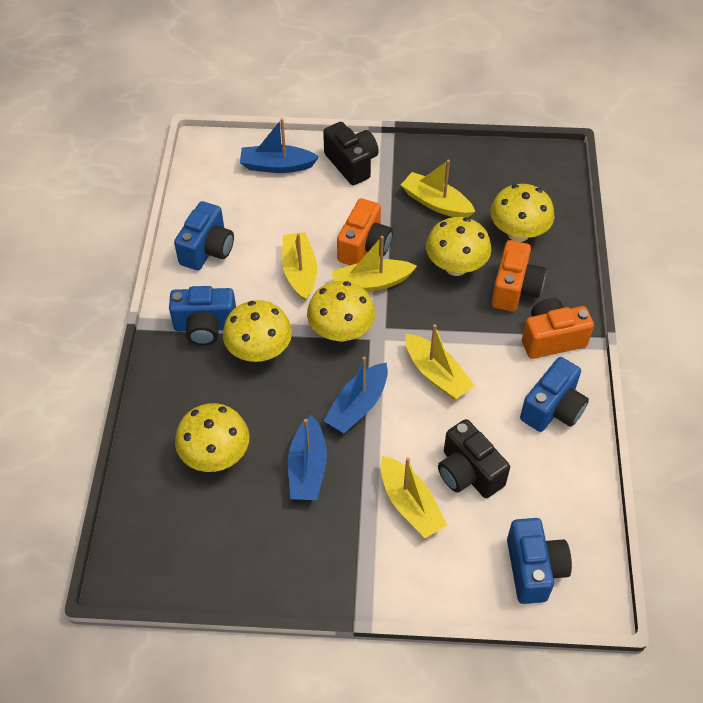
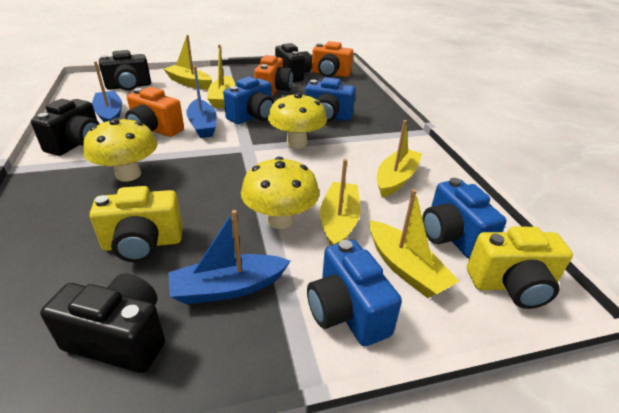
black camera: [323,122,379,185] [438,419,510,498] = 2 -> [31,99,100,156] [40,274,165,373] [99,50,151,91] [275,43,312,82] = 4
yellow camera: none = 0 -> [90,186,183,262] [467,227,573,309] = 2
yellow mushroom: [175,403,249,472] [223,300,292,362] [307,281,375,342] [426,217,491,276] [490,184,555,242] = 5 -> [83,118,157,182] [241,157,319,229] [268,93,327,149] = 3

